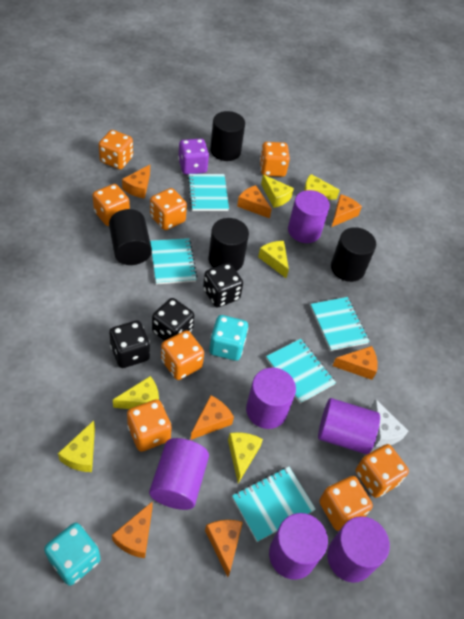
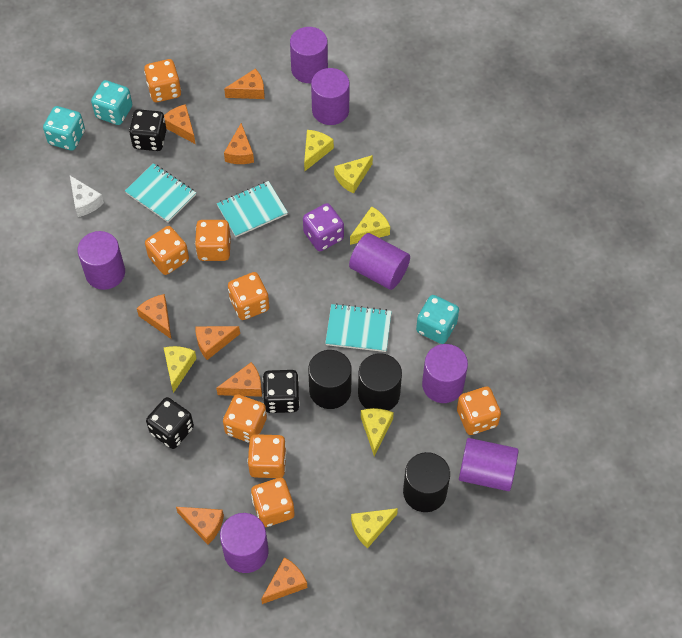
black cylinder: [109,209,152,265] [209,218,249,271] [210,111,245,161] [331,227,376,282] = 4 -> [308,350,352,409] [358,353,402,411] [403,452,450,512] = 3
orange cheese: [112,501,153,558] [122,165,150,199] [191,395,234,440] [205,520,243,577] [237,185,272,218] [332,194,362,227] [332,346,378,380] = 7 -> [137,294,171,339] [164,104,196,144] [176,507,224,545] [195,326,240,360] [216,362,262,397] [224,69,265,99] [224,123,254,164] [261,557,307,604] = 8
purple cylinder: [149,438,209,510] [246,368,296,429] [269,513,328,580] [288,190,330,243] [318,398,380,454] [327,516,390,583] = 6 -> [77,231,125,290] [220,513,268,573] [290,27,328,83] [311,68,350,125] [349,233,410,290] [422,344,468,403] [459,438,519,491] = 7
turquoise dice: [44,523,101,586] [209,315,248,361] = 2 -> [43,106,85,151] [91,80,132,125] [416,295,459,344] = 3
turquoise notebook: [150,238,198,284] [188,174,229,211] [232,467,316,542] [266,339,336,403] [310,297,370,351] = 5 -> [125,163,196,223] [217,181,288,237] [325,303,392,352] = 3

